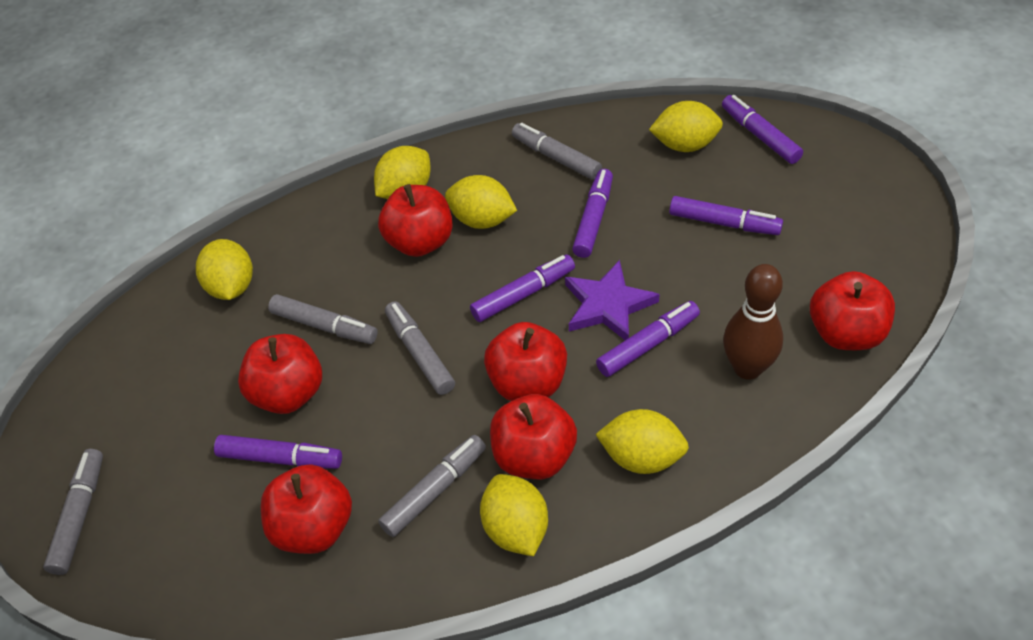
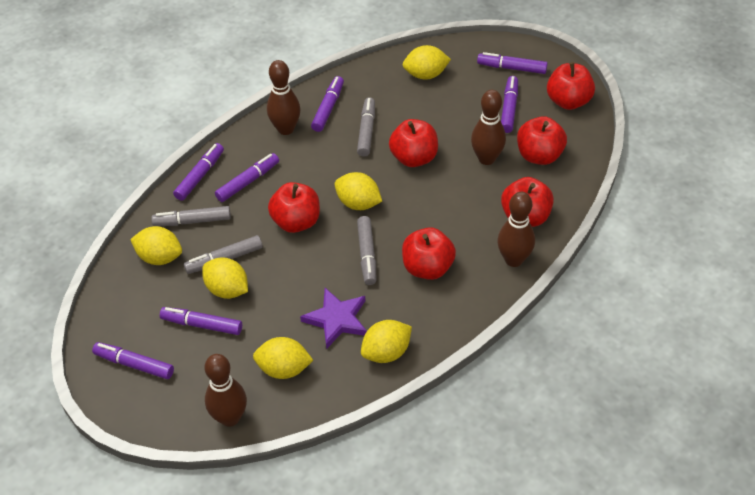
brown bowling pin: [723,264,783,380] = 1 -> [204,354,247,427] [267,60,300,135] [471,90,506,165] [497,192,535,267] = 4
grey marker: [43,449,103,575] [268,294,378,344] [378,435,486,537] [385,301,455,395] [512,123,602,180] = 5 -> [151,206,231,226] [184,235,263,274] [357,97,375,157] [357,216,376,285] = 4
purple marker: [214,435,342,469] [470,255,575,322] [572,169,613,258] [596,301,700,377] [669,196,783,235] [722,95,803,164] = 6 -> [92,342,174,379] [160,307,242,335] [173,143,224,201] [215,153,279,202] [311,76,344,132] [477,52,548,74] [501,76,518,133] = 7

